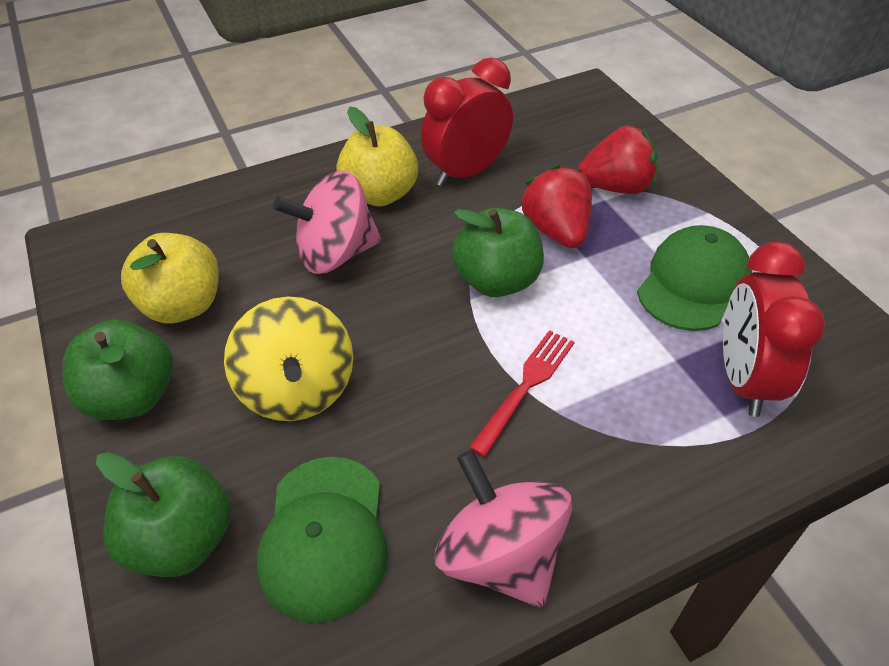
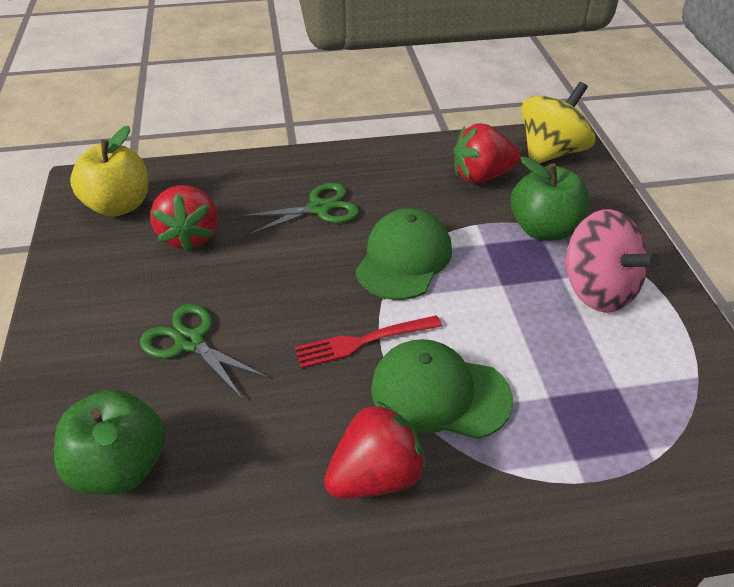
green apple: [62,319,173,420] [96,452,231,577] [452,208,544,297] = 3 -> [54,390,165,494] [511,156,589,241] = 2
green scissors: none = 0 -> [140,304,268,398] [240,183,359,235] = 2
pink spinning top: [273,170,381,274] [435,450,572,607] = 2 -> [564,209,659,313] = 1
red clock: [421,58,513,186] [723,242,825,417] = 2 -> none = 0
red strawberry: [521,165,592,248] [577,126,658,194] = 2 -> [150,185,218,252] [324,401,427,499] [454,123,521,184] = 3
yellow apple: [121,233,219,323] [336,106,418,207] = 2 -> [70,126,148,217] = 1

